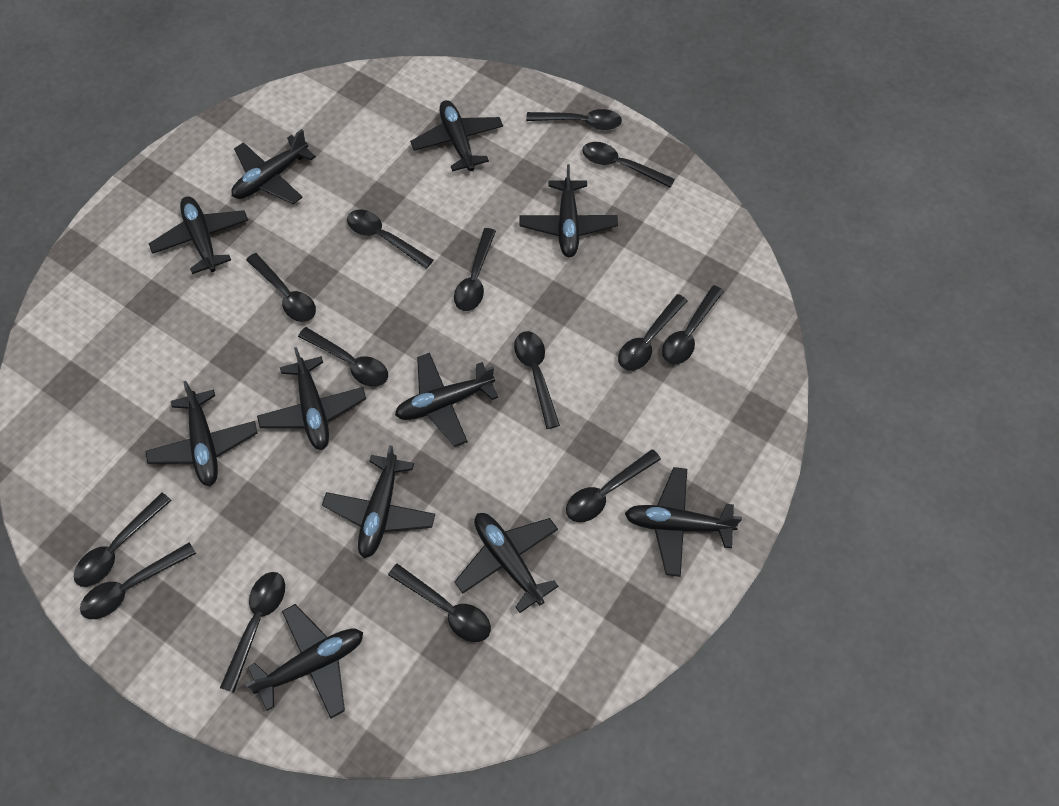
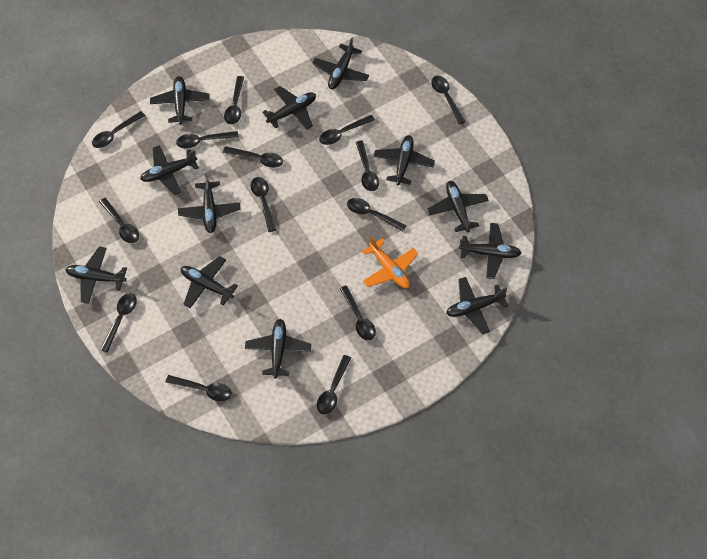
black plane: [145,381,258,486] [149,196,248,274] [231,129,316,204] [245,604,363,719] [257,347,366,450] [322,445,436,558] [395,353,498,447] [410,100,503,172] [455,513,558,613] [519,164,618,257] [625,467,742,577] = 11 -> [65,247,127,304] [140,145,199,195] [150,76,210,125] [178,173,241,233] [181,256,238,308] [245,319,311,378] [262,86,316,130] [312,37,369,89] [374,135,435,185] [427,181,489,232] [446,277,508,334] [459,223,521,279] = 12
orange plane: none = 0 -> [362,236,418,288] = 1

